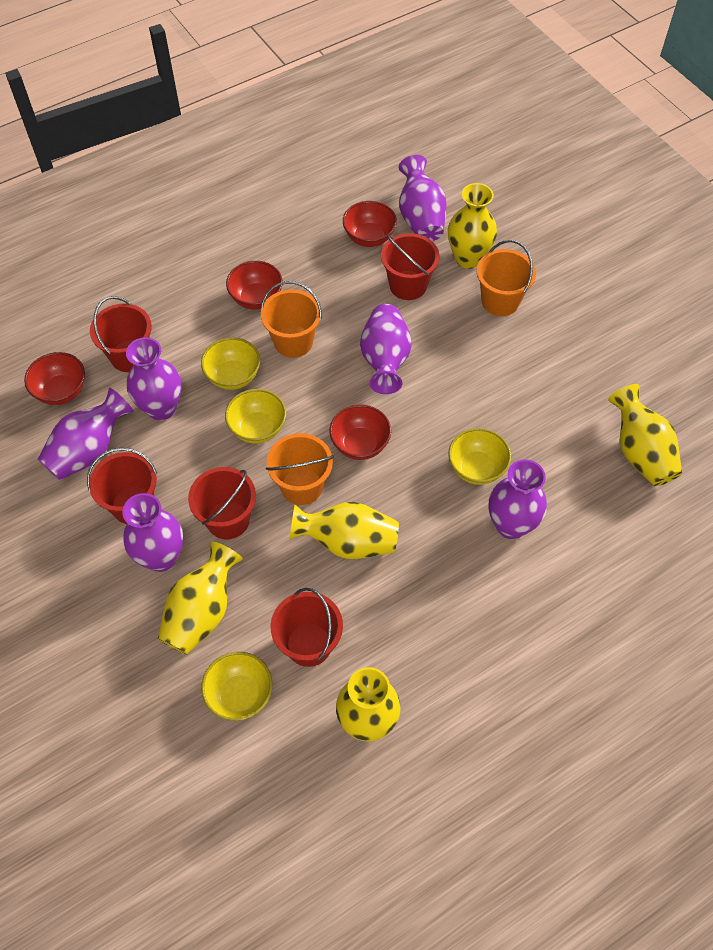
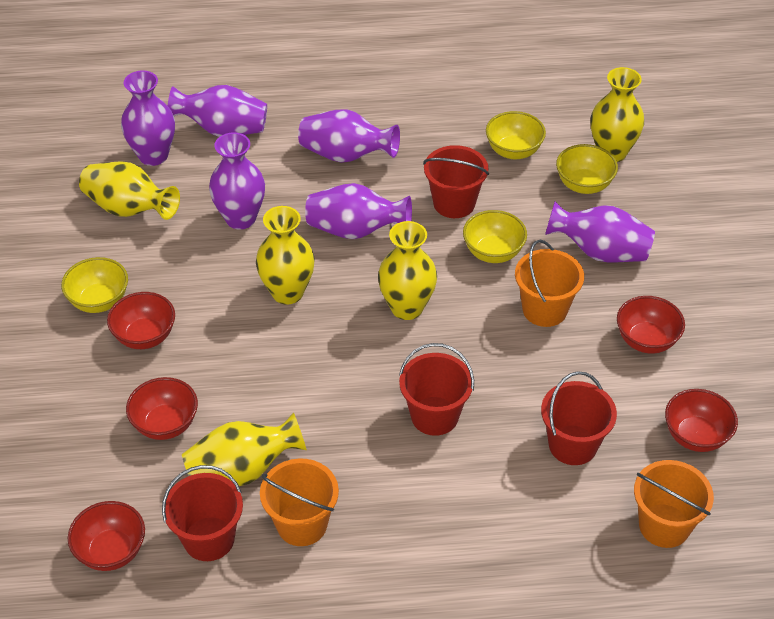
red bowl: [24,352,85,405] [226,261,283,309] [330,405,391,460] [343,201,397,247] = 4 -> [68,501,145,571] [107,292,175,349] [126,377,198,440] [617,296,685,354] [665,389,738,452] = 5
red bucket: [87,448,157,524] [90,296,152,372] [188,467,256,539] [271,588,343,667] [381,233,439,300] = 5 -> [162,465,243,561] [399,343,474,436] [423,145,489,218] [541,371,617,465] = 4

